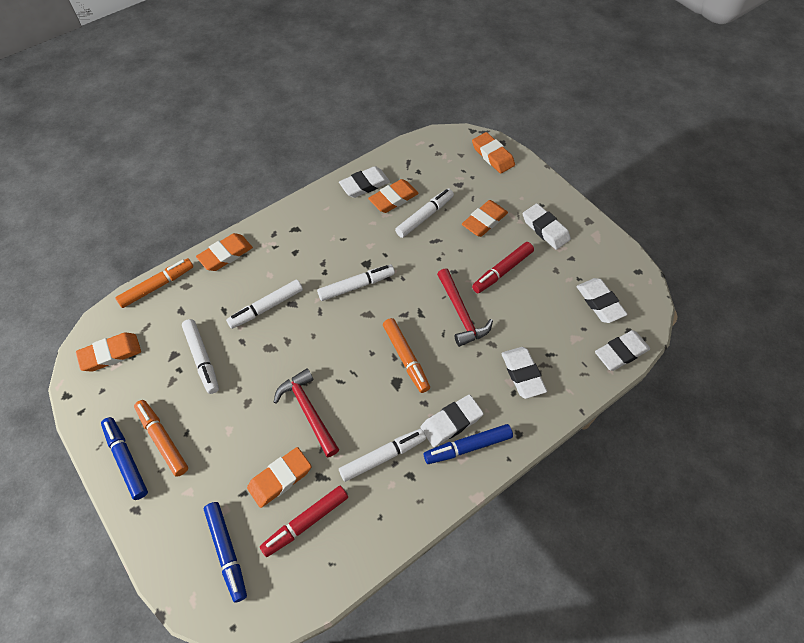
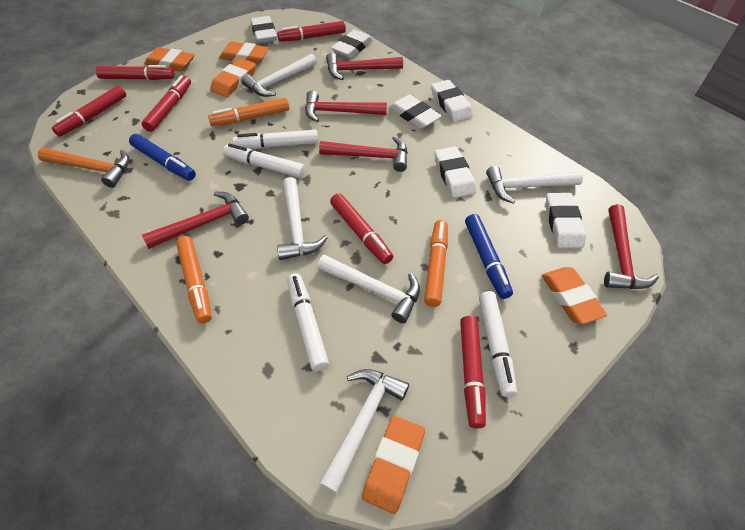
blue marker: [101,417,148,500] [204,502,247,603] [424,424,513,464] = 3 -> [129,134,196,181] [465,214,513,299] = 2
orange eraser: [76,333,141,372] [196,233,253,271] [247,447,312,508] [368,179,419,213] [462,200,508,237] [472,132,515,173] = 6 -> [144,47,195,72] [210,58,256,97] [219,41,269,65] [362,416,425,514] [542,267,607,324] = 5
orange hammer: none = 0 -> [38,147,129,188] = 1
red hammer: [274,368,339,457] [437,268,493,347] = 2 -> [142,192,249,249] [305,90,387,122] [319,136,408,172] [326,53,403,80] [604,204,659,289] = 5
red marker: [260,486,348,557] [472,242,534,293] = 2 -> [52,86,126,137] [96,65,175,80] [142,75,191,132] [277,21,346,42] [330,193,393,264] [460,316,486,428] = 6
white hammer: none = 0 -> [241,54,317,97] [277,177,327,260] [317,255,420,323] [319,369,409,494] [486,166,583,204] = 5
white marker: [182,319,219,394] [226,279,303,329] [317,264,395,301] [339,429,426,482] [395,188,454,238] = 5 -> [223,144,305,178] [233,130,318,149] [287,273,329,371] [479,291,517,397] = 4

